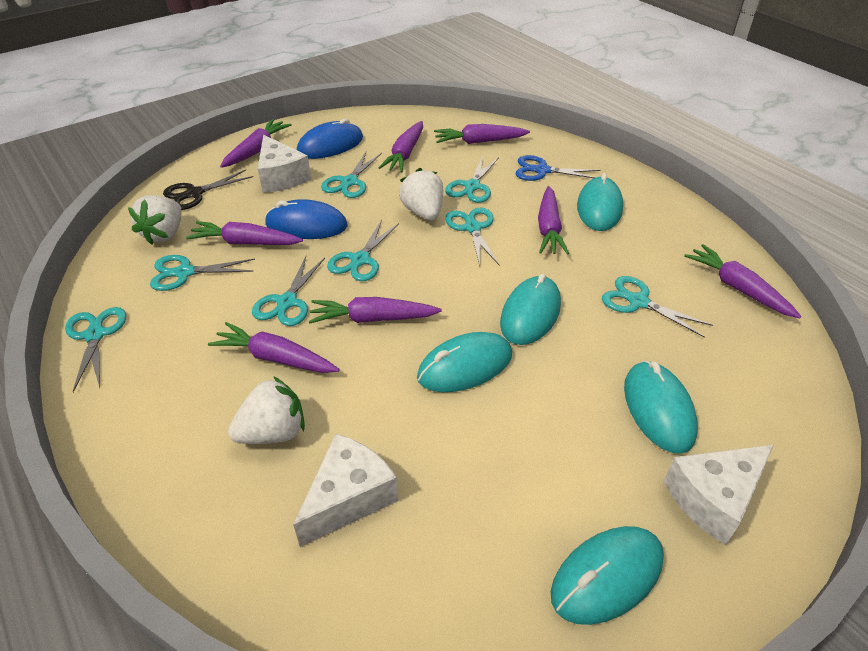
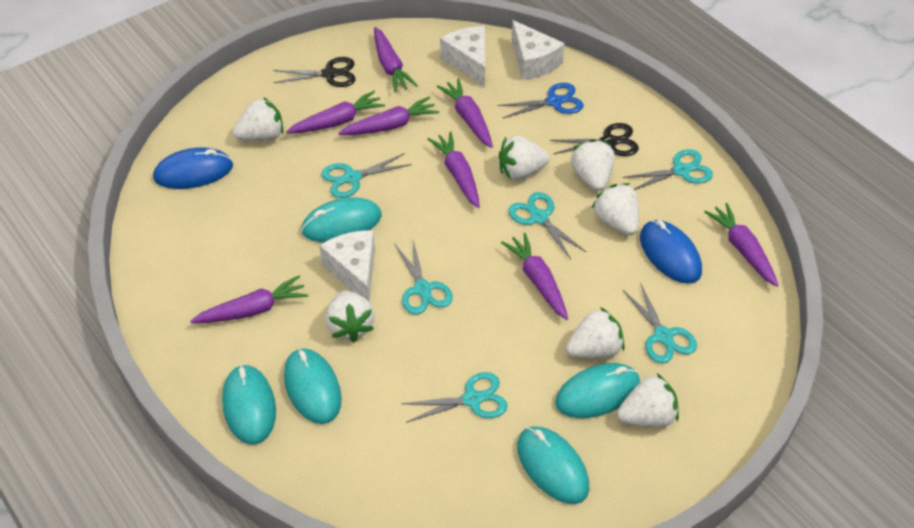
black scissors: [163,170,253,210] = 1 -> [273,57,356,87] [550,123,639,156] = 2
turquoise scissors: [65,307,126,392] [150,255,255,291] [252,256,325,326] [321,151,382,198] [327,220,399,281] [445,156,499,203] [445,207,500,266] [602,276,713,338] = 8 -> [321,153,412,198] [394,240,453,315] [401,372,508,423] [508,192,586,259] [623,149,713,190] [623,282,697,363] = 6
white strawberry: [128,195,181,245] [228,376,305,444] [399,168,443,220] = 3 -> [233,97,283,141] [325,290,375,343] [499,136,550,180] [566,307,625,359] [571,139,615,191] [592,183,639,235] [617,374,679,427] = 7

